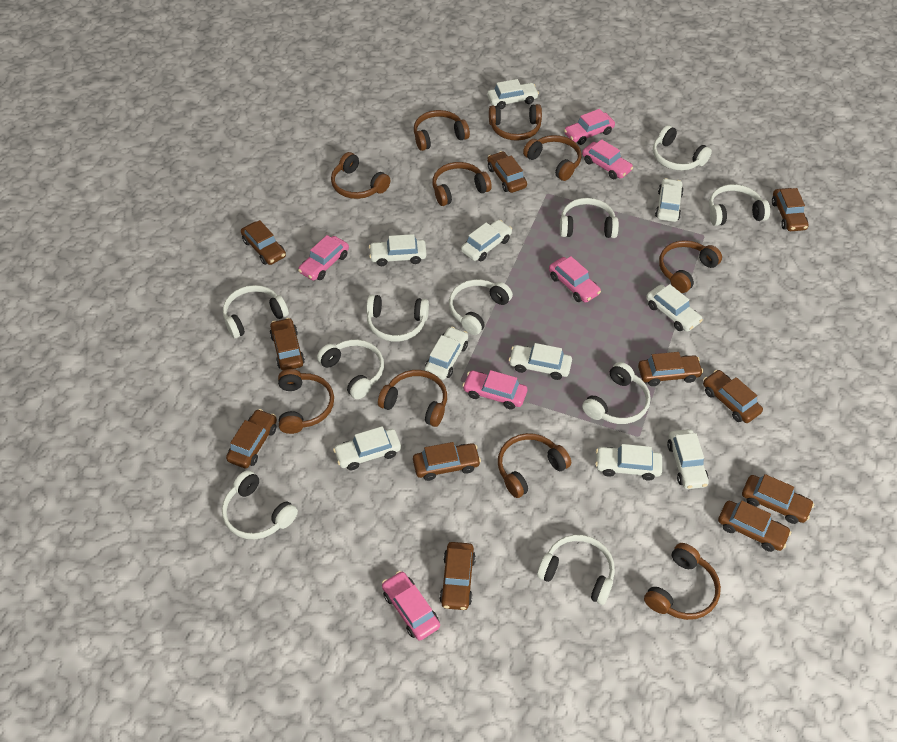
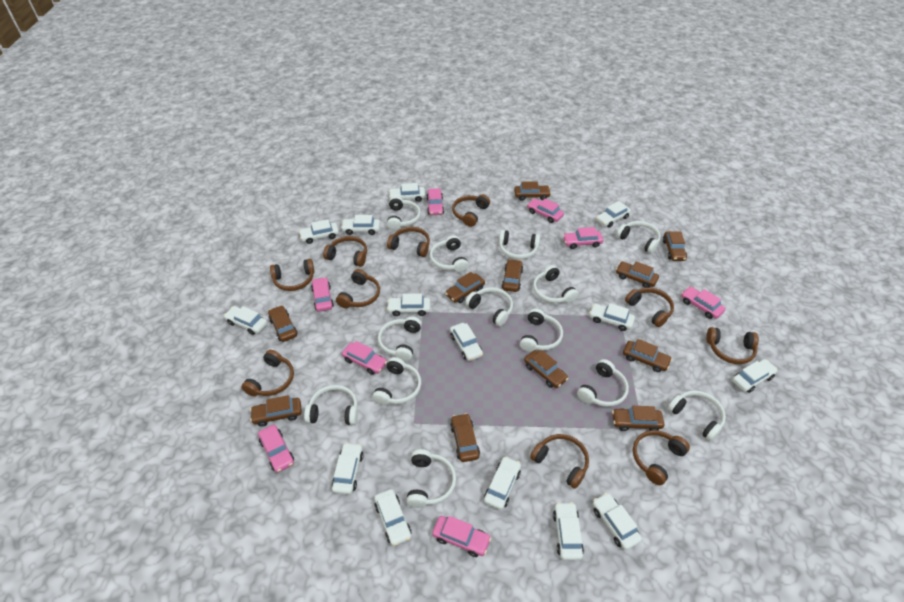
pink car: [298,235,349,281] [382,571,440,641] [462,370,527,410] [549,256,601,303] [564,109,615,145] [582,139,633,179] = 6 -> [258,425,294,473] [311,277,334,312] [342,341,387,375] [426,188,444,215] [432,516,491,557] [527,198,564,223] [563,227,603,249] [681,286,726,319] = 8
white car: [333,426,401,470] [369,234,426,266] [425,327,468,380] [461,220,512,261] [487,79,539,109] [508,343,572,380] [595,444,662,480] [646,284,703,332] [655,178,684,222] [667,429,709,489] = 10 -> [224,306,267,335] [299,219,339,244] [332,443,364,494] [341,215,380,235] [374,489,411,546] [387,293,430,316] [389,183,425,202] [450,323,483,361] [484,456,521,510] [553,502,584,560] [589,303,635,331] [593,493,642,550] [596,201,631,228] [732,359,778,393] = 14
white headphones: [222,470,298,539] [223,285,289,338] [317,339,384,399] [366,295,429,342] [449,279,513,335] [537,535,615,605] [560,198,619,238] [582,362,651,424] [653,125,712,171] [709,184,770,226] = 10 -> [304,385,358,425] [373,357,421,405] [378,317,421,361] [387,196,421,230] [407,449,456,508] [430,235,469,272] [465,287,513,326] [499,230,540,259] [520,308,563,352] [533,265,579,303] [577,359,629,407] [617,221,661,254] [668,391,726,441] = 13

